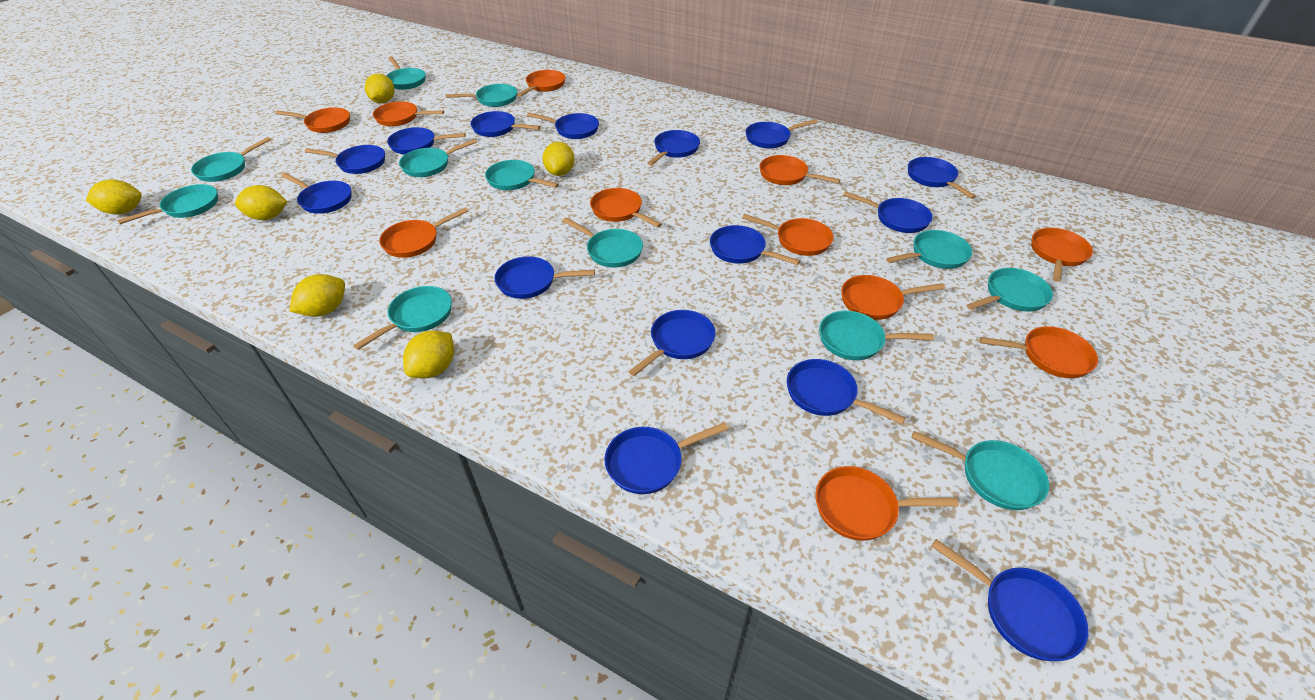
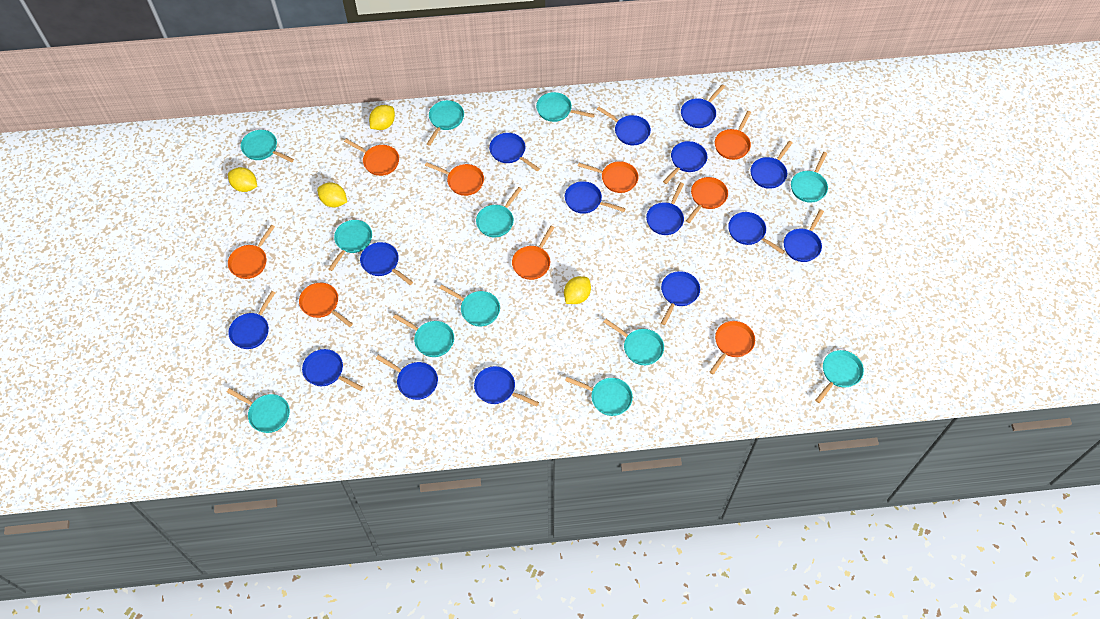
orange pan: [275,107,350,133] [373,101,444,126] [379,207,468,258] [517,70,565,97] [590,188,662,228] [742,214,834,256] [759,155,841,185] [815,466,959,541] [841,275,945,320] [979,326,1098,378] [1031,228,1093,282] = 11 -> [228,225,275,279] [299,283,353,327] [344,139,399,176] [425,162,484,196] [512,226,555,280] [578,161,639,193] [686,177,728,223] [710,321,755,375] [715,111,751,160] = 9
yellow lemon: [86,179,142,215] [235,185,288,220] [289,274,345,317] [365,73,394,103] [403,331,454,378] [543,142,575,176] = 6 -> [228,167,257,192] [317,182,347,207] [369,105,395,130] [564,276,591,304] = 4

